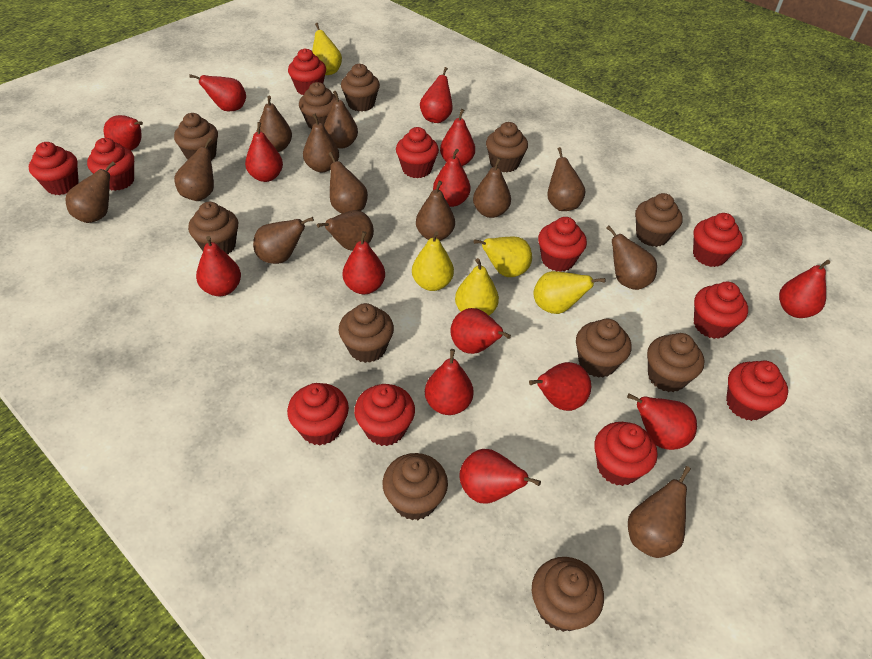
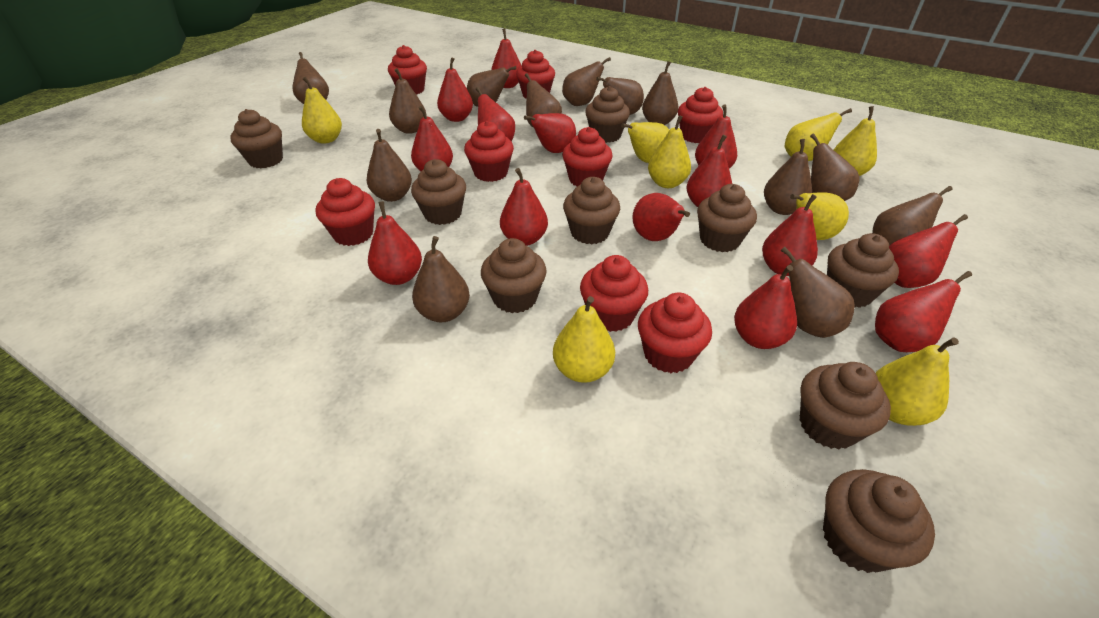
brown cupcake: [174,113,218,161] [188,202,238,254] [299,82,336,129] [339,303,394,363] [341,64,380,112] [382,453,448,520] [486,122,528,172] [532,557,604,632] [576,319,631,378] [635,193,683,247] [647,333,704,392] = 11 -> [230,109,283,169] [411,159,466,225] [481,238,547,313] [563,177,620,244] [585,86,630,143] [697,184,757,252] [800,362,891,450] [823,469,935,573] [827,233,899,308] = 9
red cupcake: [29,142,79,195] [87,138,134,191] [287,383,349,446] [288,48,326,95] [354,384,415,446] [396,127,439,178] [538,217,587,272] [594,422,657,486] [693,213,743,267] [694,282,748,339] [726,360,788,421] = 11 -> [316,178,375,246] [388,45,427,95] [464,121,514,182] [516,50,555,99] [562,127,613,187] [580,255,648,332] [638,292,712,373] [678,87,723,143] = 8
yellow pear: [312,23,342,75] [412,231,454,291] [455,258,499,315] [474,236,532,277] [534,271,606,314] = 5 -> [302,77,342,144] [553,296,615,383] [621,122,669,163] [648,115,691,188] [785,108,852,161] [790,193,849,240] [834,106,877,176] [876,338,959,426] = 8

